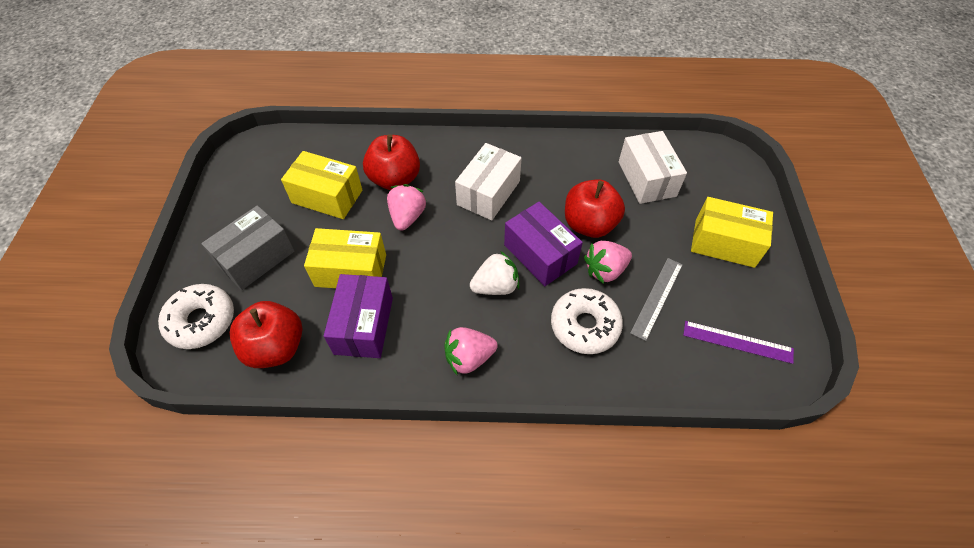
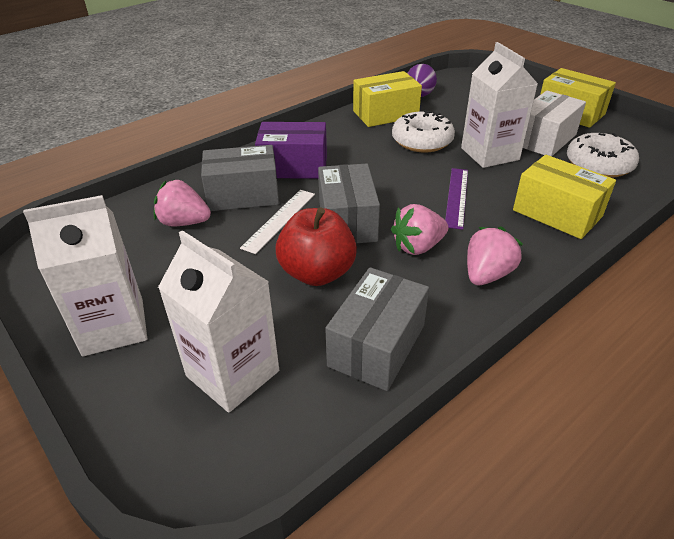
grey box: [201,205,295,290] = 1 -> [201,145,279,211] [318,163,380,243] [325,267,429,391] = 3
grey ruler: [630,258,683,341] = 1 -> none = 0
purple box: [324,274,393,358] [504,202,583,286] = 2 -> [255,122,327,179] = 1
purple egg: none = 0 -> [407,64,437,97] = 1
red apple: [230,301,302,368] [363,134,420,190] [565,179,625,238] = 3 -> [276,207,357,286] = 1
white box: [455,143,522,220] [619,131,687,204] = 2 -> [523,91,586,156] = 1
white carton: none = 0 -> [23,195,147,357] [158,230,279,413] [461,42,538,168] = 3
white ruler: none = 0 -> [240,190,315,254] = 1
white strawberry: [470,251,519,295] = 1 -> none = 0

